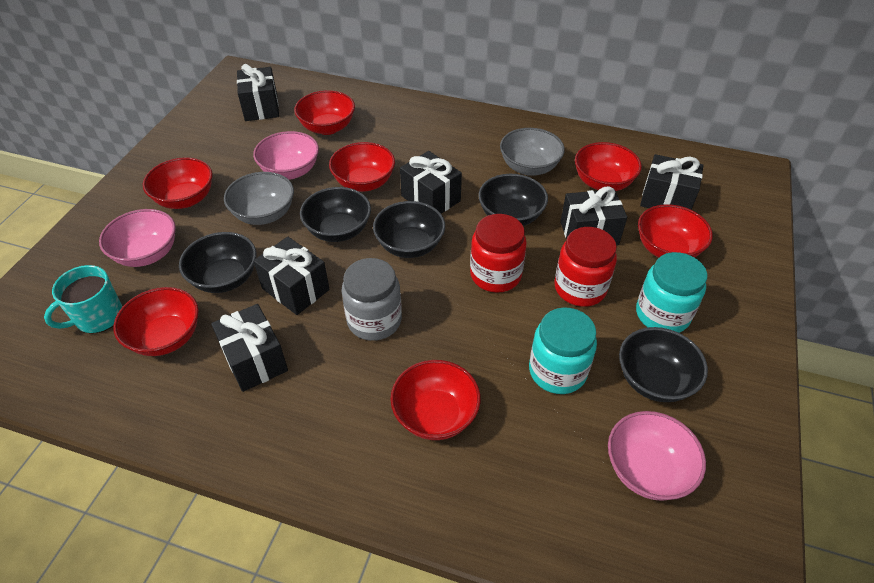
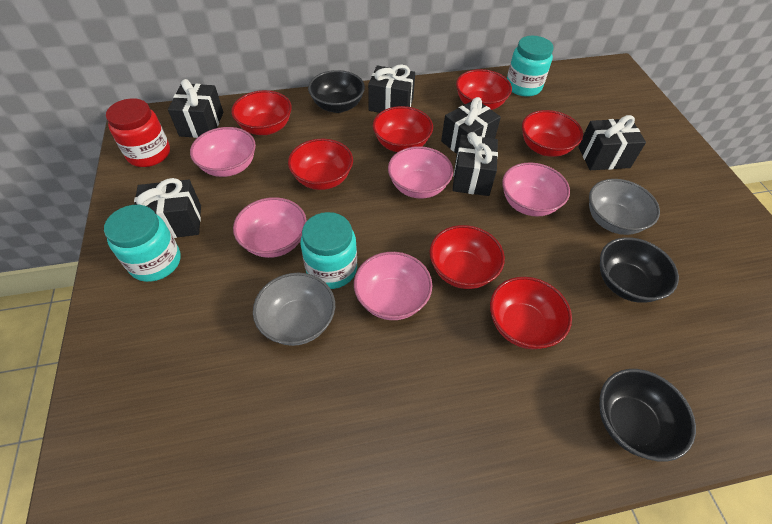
black bowl: [179,232,256,293] [300,187,371,242] [373,201,445,258] [479,174,548,226] [619,327,708,402] = 5 -> [308,70,365,113] [599,369,696,462] [600,237,679,303] = 3
grey jar: [341,258,402,341] = 1 -> none = 0
pink bowl: [99,209,176,267] [253,131,319,180] [608,411,706,501] = 3 -> [190,127,256,177] [233,197,307,258] [354,252,432,320] [388,146,453,199] [502,162,570,217] = 5
red jar: [470,214,527,293] [554,227,617,307] = 2 -> [106,98,170,167] = 1
turquoise jar: [529,307,597,394] [636,252,707,333] = 2 -> [104,205,181,282] [300,212,357,289] [507,36,554,97] = 3
turquoise mug: [44,265,122,334] = 1 -> none = 0

